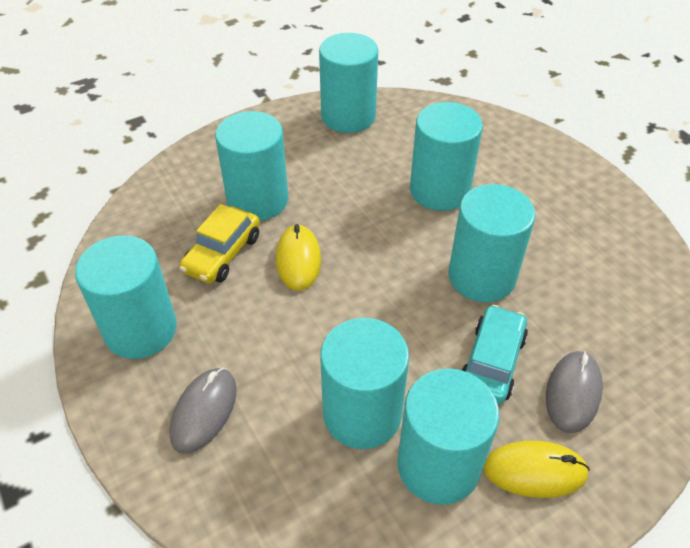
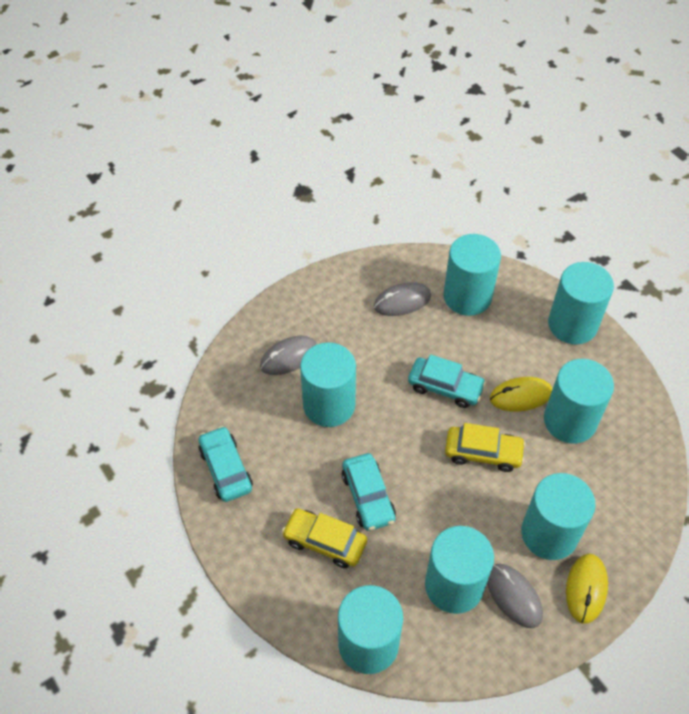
grey mouse: [169,368,237,454] [546,351,603,433] = 2 -> [260,336,317,375] [374,282,431,316] [487,564,543,628] = 3
turquoise car: [462,305,528,404] = 1 -> [199,426,253,502] [342,453,396,531] [408,354,486,408] = 3
yellow car: [179,204,260,284] = 1 -> [282,508,367,568] [445,423,526,472] = 2

